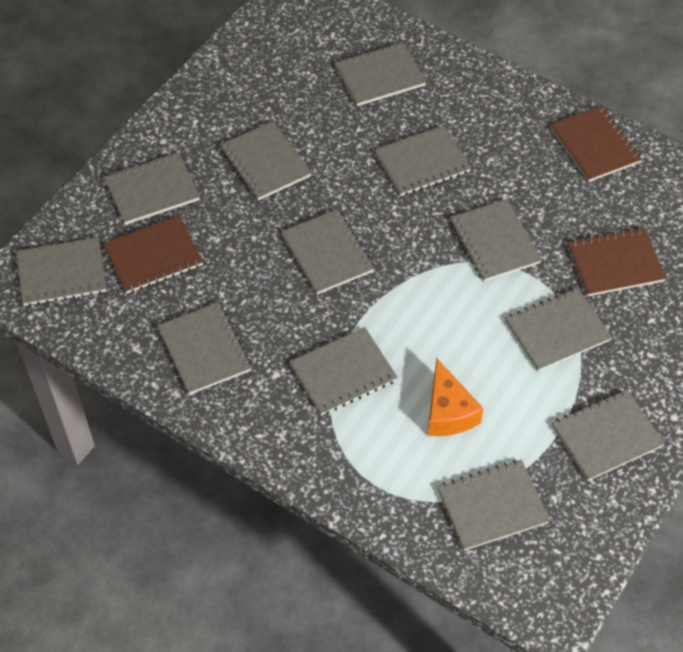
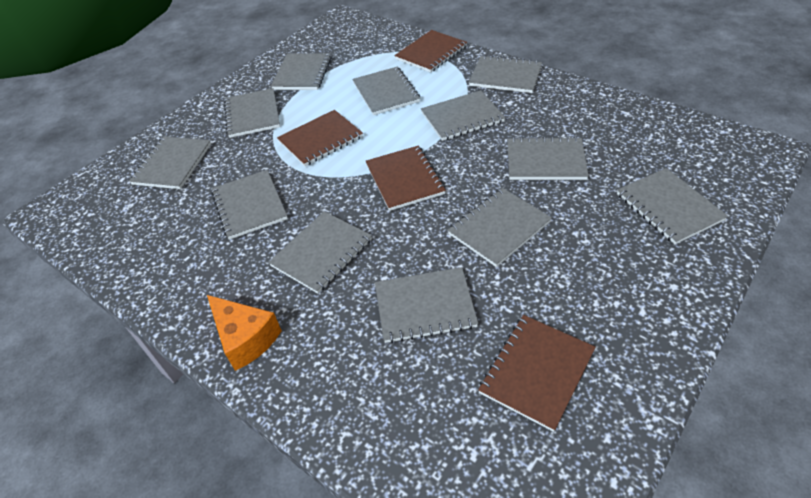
brown notebook: [103,216,203,294] [550,106,642,182] [567,227,667,296] = 3 -> [277,110,363,166] [366,146,446,211] [394,30,467,73] [478,315,596,432] = 4

